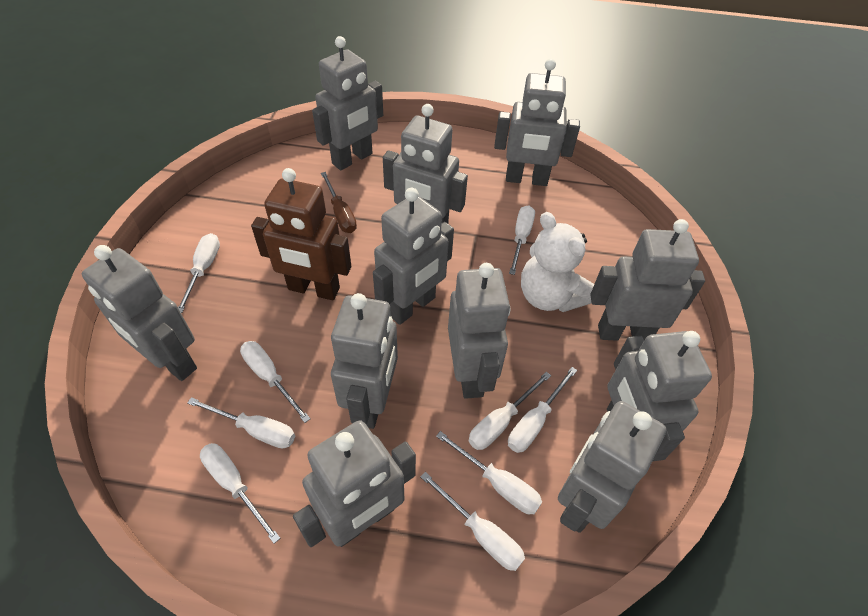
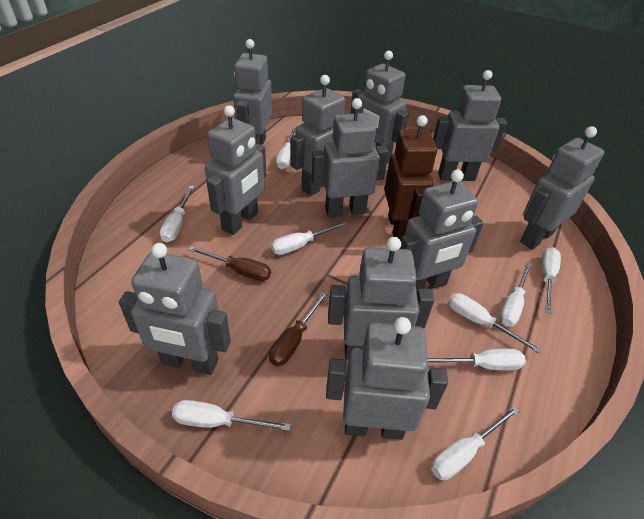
brown screwdriver: [321,172,357,233] = 1 -> [188,246,271,281] [269,291,329,366] = 2
white teddy bear: [521,212,594,312] = 1 -> none = 0

